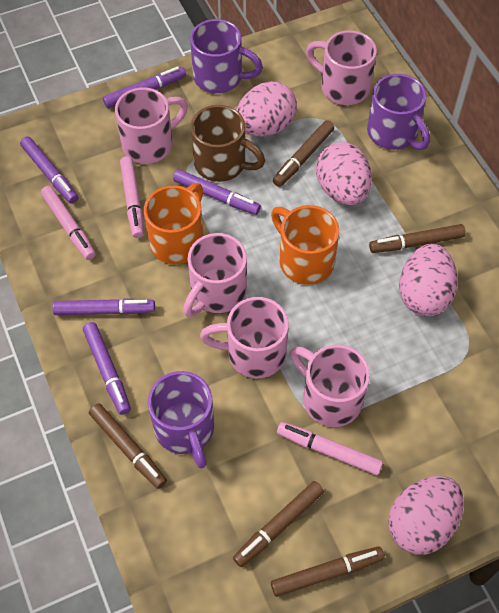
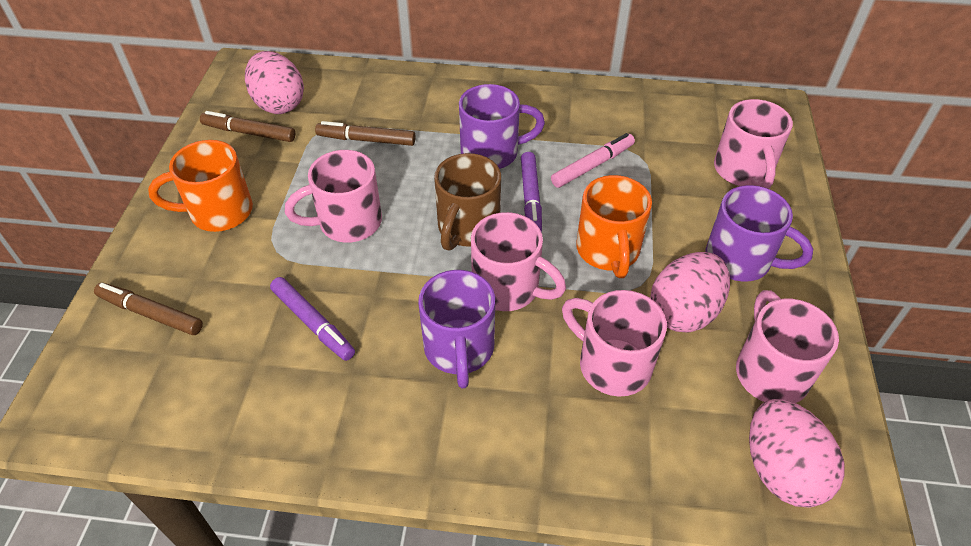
brown marker: [89,403,167,489] [233,481,324,567] [271,546,385,597] [273,121,334,187] [369,224,465,253] = 5 -> [94,283,203,335] [200,111,295,142] [315,121,416,146] = 3
pink egg: [236,81,297,137] [316,142,372,205] [388,476,464,555] [399,244,458,316] = 4 -> [245,51,304,114] [650,252,730,333] [749,399,845,508] = 3
pink marker: [41,186,96,260] [120,156,144,238] [277,422,383,475] = 3 -> [551,133,635,188] = 1
purple marker: [20,137,78,204] [52,298,155,315] [83,322,131,415] [103,66,186,108] [173,169,261,215] = 5 -> [270,277,355,361] [521,152,542,232] = 2

